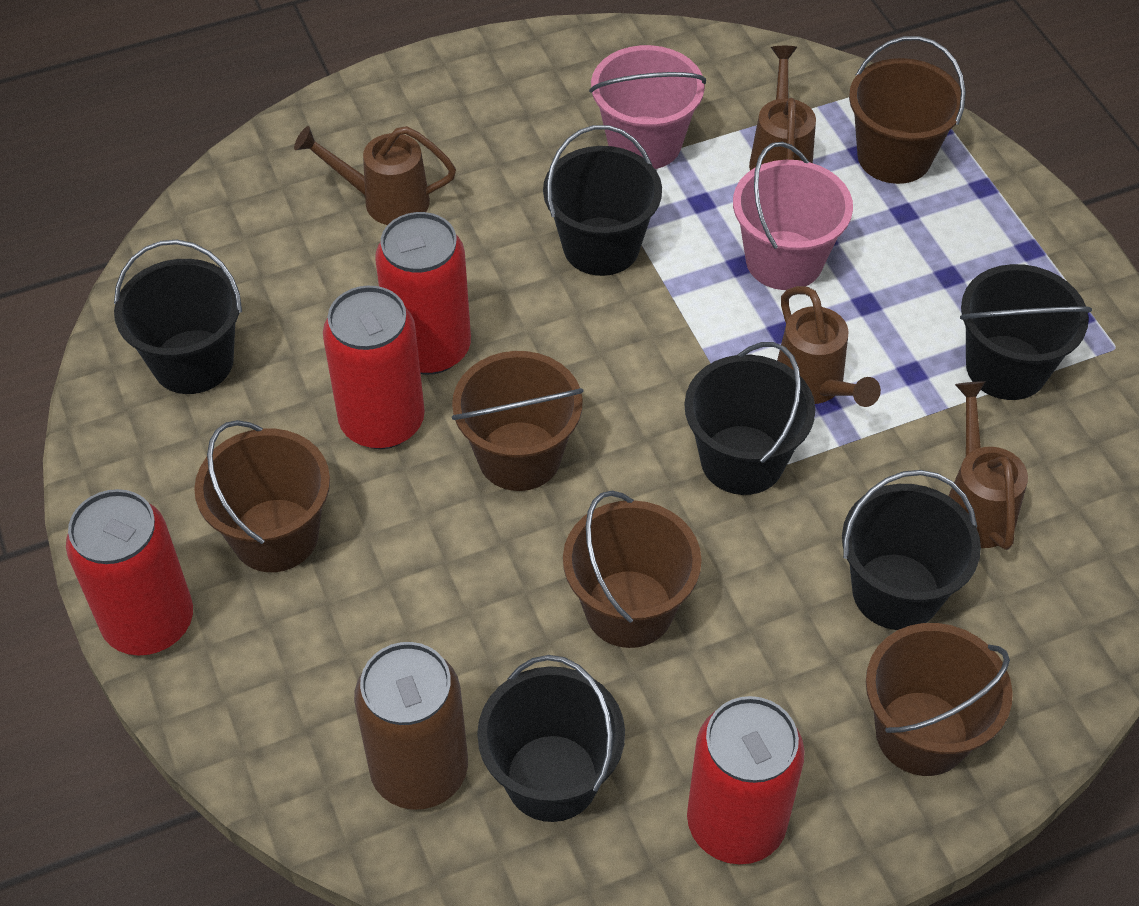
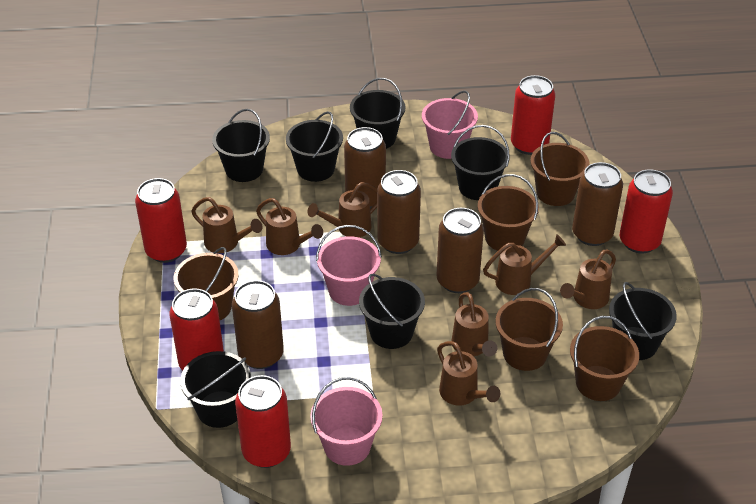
black bucket: [114,240,242,394] [477,655,625,822] [543,125,662,276] [684,342,816,495] [842,470,981,630] [960,264,1092,400] = 6 -> [180,351,251,428] [212,109,270,182] [286,111,343,182] [350,78,406,149] [359,273,425,349] [451,125,510,200] [609,282,677,360] = 7
brown can: [354,642,468,810] = 1 -> [232,280,284,369] [344,127,386,209] [377,170,421,254] [436,208,484,293] [572,162,623,246] = 5
brown watering can: [294,126,456,225] [749,46,816,171] [777,286,881,407] [948,381,1028,550] = 4 -> [191,197,262,253] [256,198,323,255] [308,182,377,237] [437,341,500,405] [452,292,497,356] [483,234,566,295] [560,249,616,309] = 7
pink bucket: [589,45,706,169] [733,142,853,290] = 2 -> [310,377,382,466] [316,225,382,306] [422,90,478,159] = 3
red can: [66,489,193,656] [323,286,425,449] [375,212,471,375] [687,696,805,864] = 4 -> [135,178,187,263] [169,288,224,371] [235,375,291,468] [511,75,555,155] [620,169,673,253] = 5

